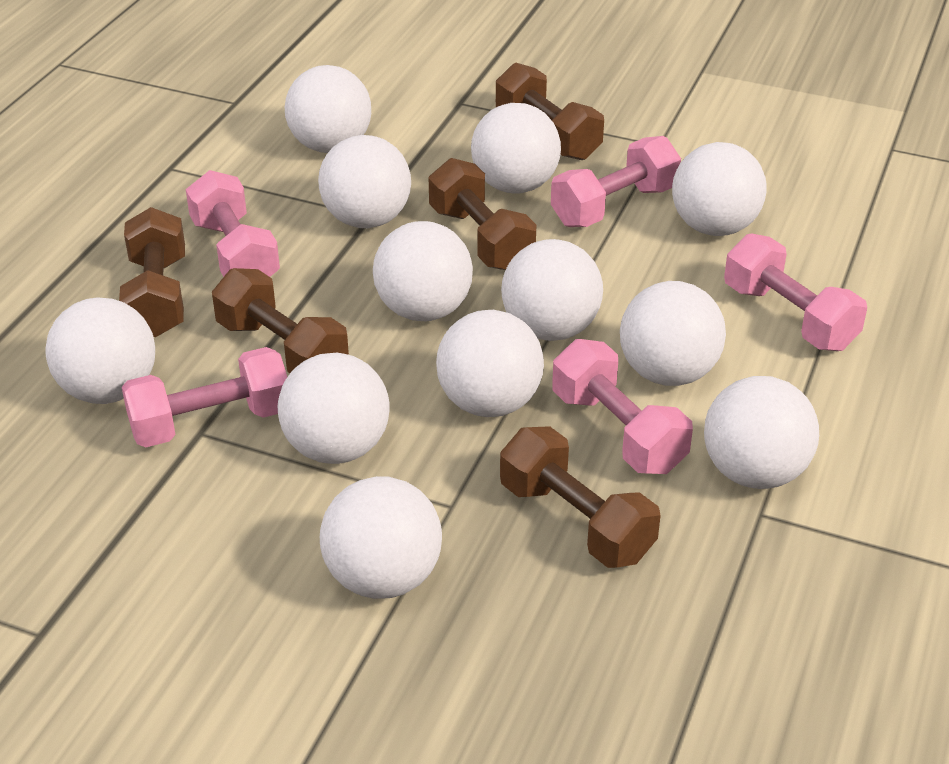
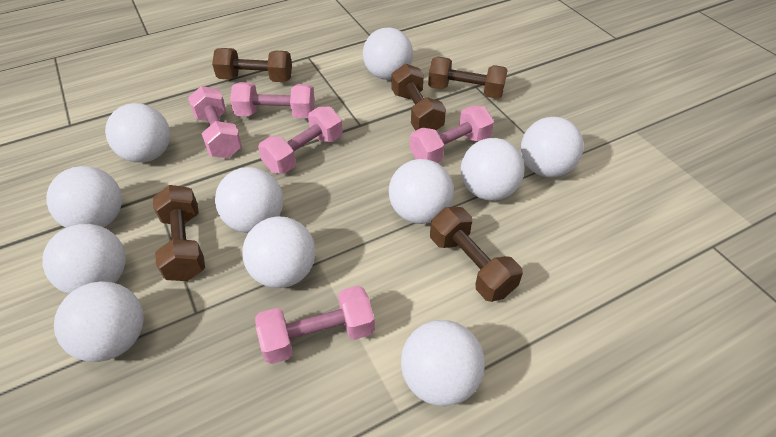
white ball: [45,297,155,404] [278,353,390,464] [285,65,371,153] [318,135,411,228] [320,476,442,599] [373,221,473,321] [436,310,544,417] [471,103,561,193] [501,239,603,341] [620,281,726,386] [672,142,767,236] [704,376,819,489] = 12 -> [43,224,126,294] [46,166,122,228] [54,281,144,362] [105,103,170,163] [215,167,283,233] [242,216,315,288] [363,27,413,80] [389,159,454,224] [401,320,485,406] [461,138,524,201] [521,117,584,177] = 11

